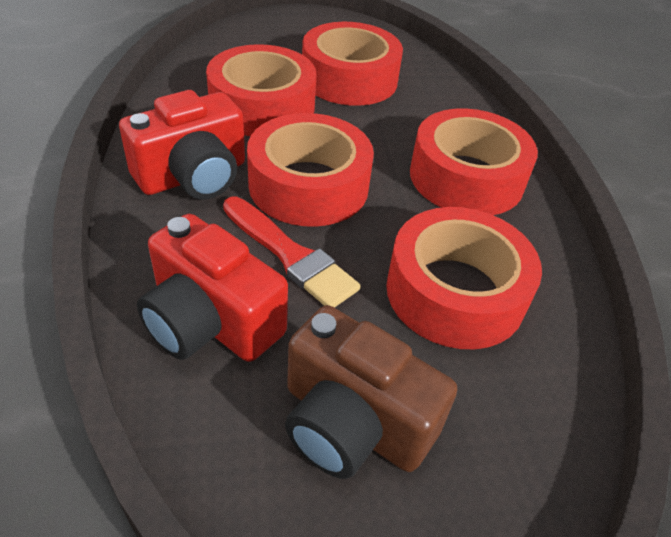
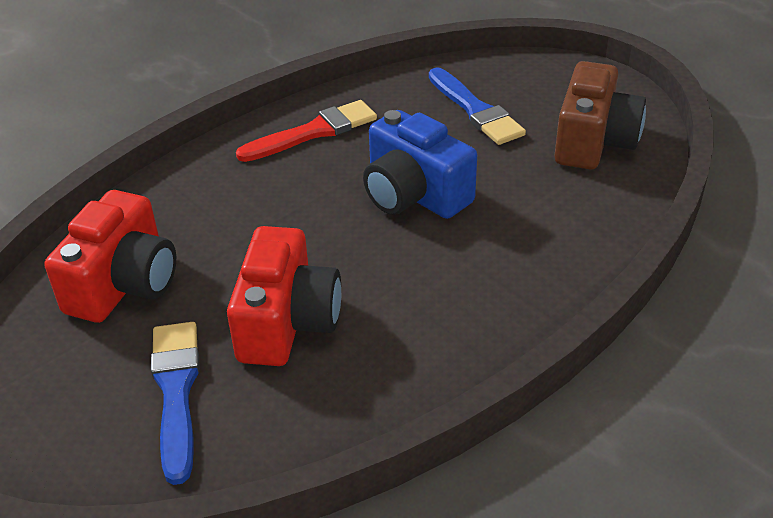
blue brush: none = 0 -> [151,322,200,485] [429,67,526,145] = 2
blue camera: none = 0 -> [363,110,477,219] = 1
red tape: [206,44,316,136] [247,113,374,227] [302,22,403,106] [386,207,542,349] [410,108,538,215] = 5 -> none = 0

